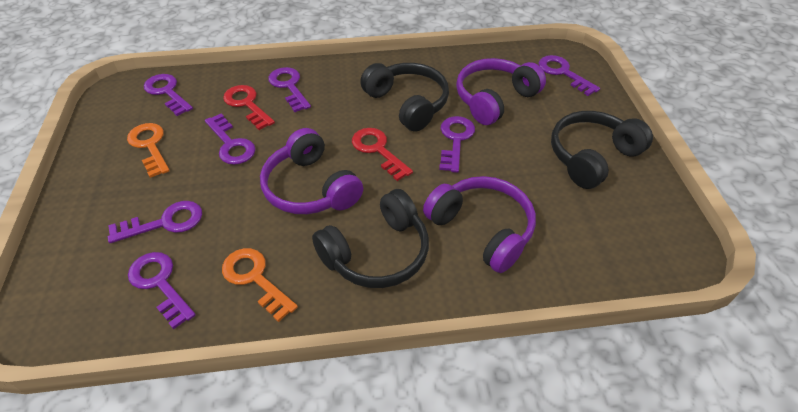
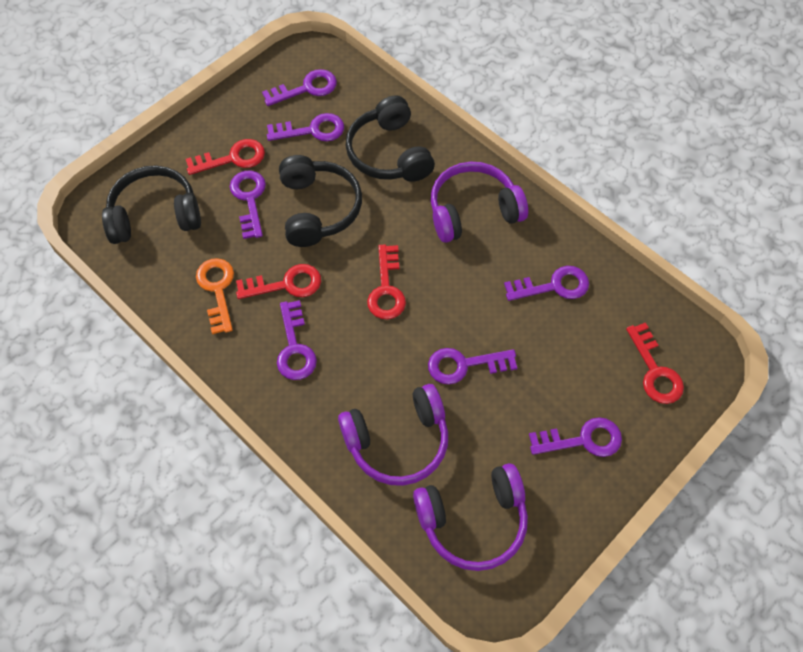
orange key: [127,123,170,178] [222,248,298,322] = 2 -> [196,258,234,334] = 1
red key: [223,85,275,130] [352,128,413,181] = 2 -> [186,139,265,175] [236,264,321,299] [367,245,406,319] [626,323,684,404] = 4

